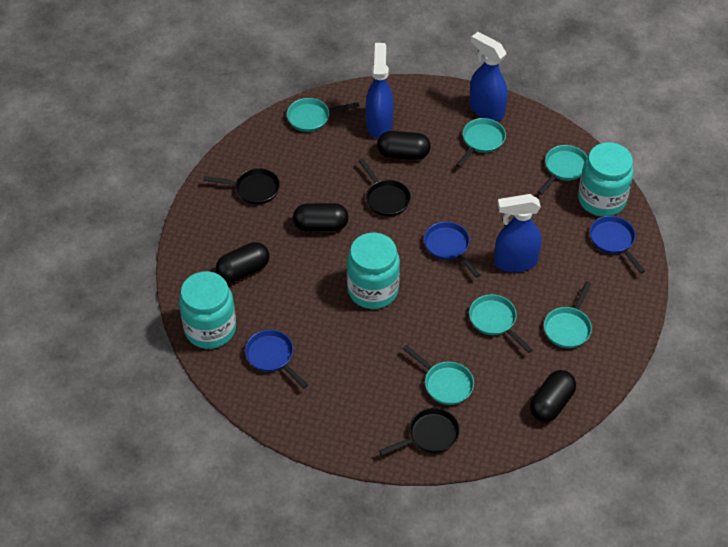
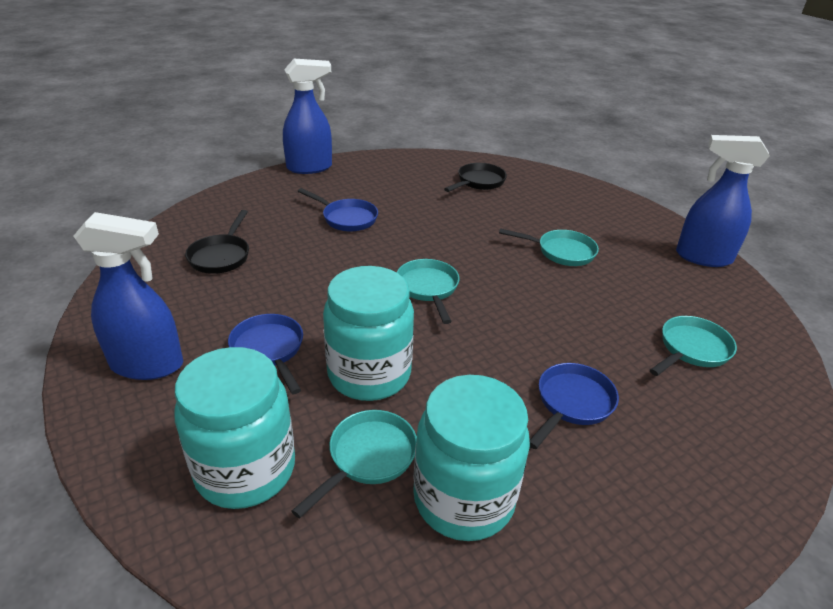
black capsule: [216,242,269,282] [293,203,349,232] [377,131,431,160] [530,370,576,422] = 4 -> none = 0
black pan: [204,168,280,205] [358,158,411,217] [379,408,460,456] = 3 -> [185,210,249,274] [444,163,507,192] = 2
turquoise pan: [287,98,359,132] [403,345,474,405] [456,118,506,168] [469,294,533,353] [537,145,587,195] [544,281,592,348] = 6 -> [292,410,417,519] [397,259,459,324] [499,228,599,266] [650,316,737,376] = 4

